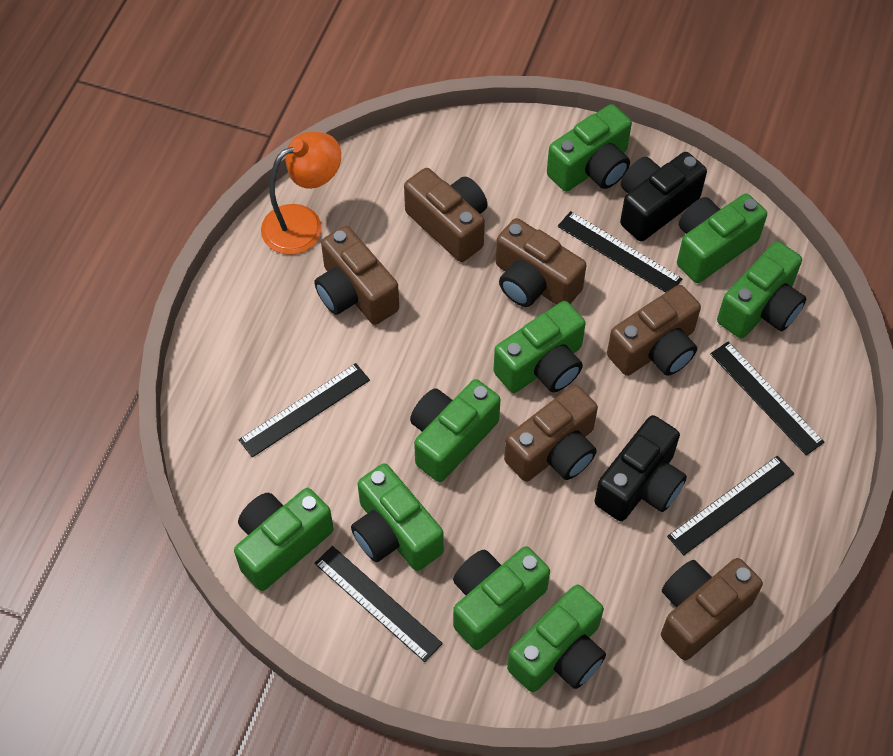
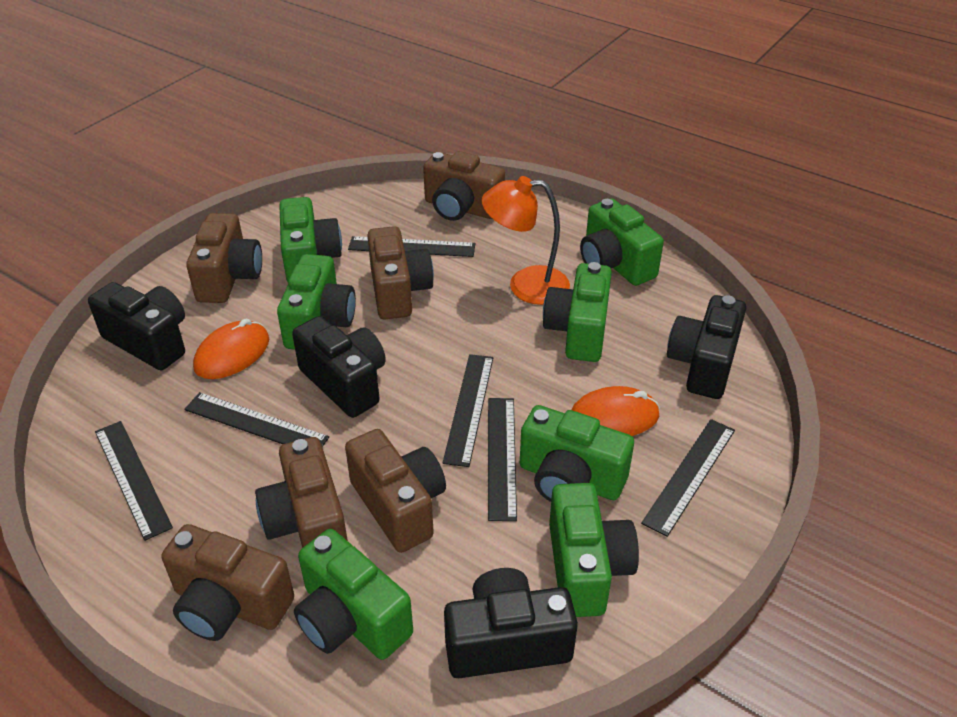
black camera: [594,415,687,521] [620,152,707,242] = 2 -> [88,282,185,370] [292,316,386,418] [444,568,578,678] [667,295,746,399] = 4
black ruler: [239,363,370,458] [314,546,443,662] [558,211,682,293] [667,456,794,555] [710,342,824,456] = 5 -> [95,421,173,541] [184,392,329,447] [348,236,476,257] [443,354,493,467] [488,398,517,521] [641,419,735,537] = 6
green camera: [234,488,334,591] [351,463,444,571] [410,379,501,482] [453,546,550,650] [493,301,586,393] [507,584,606,692] [547,104,632,192] [677,194,767,283] [717,241,806,338] = 9 -> [277,254,356,350] [279,197,342,282] [294,529,413,660] [520,405,634,502] [543,262,612,362] [549,483,639,617] [580,199,664,286] = 7
orange mouse: none = 0 -> [193,319,269,379] [571,386,660,436] = 2

